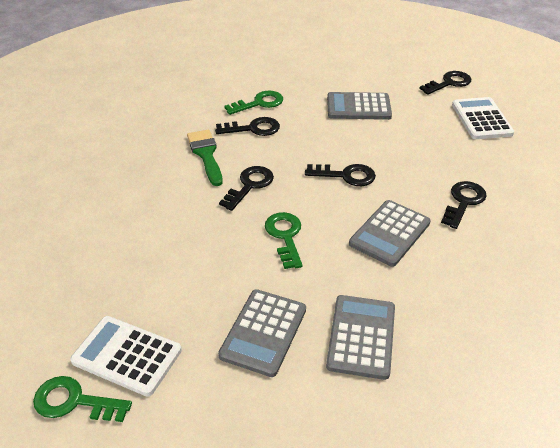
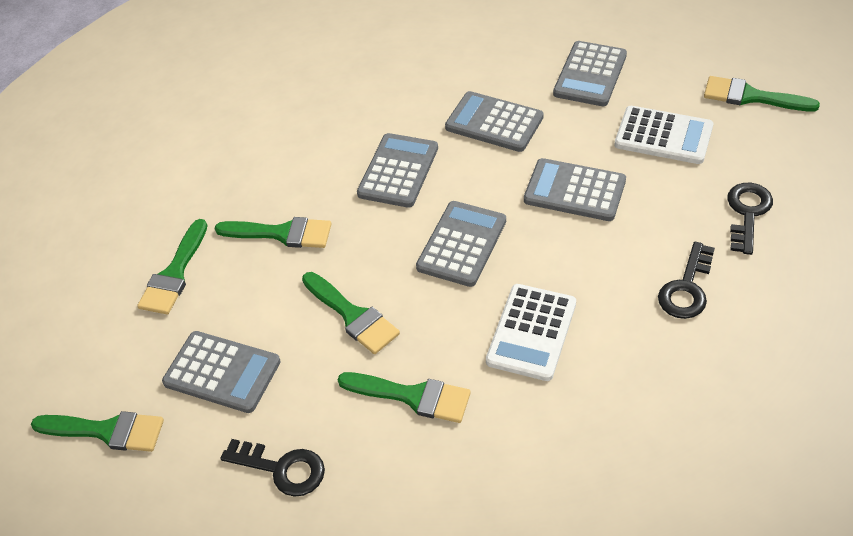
black key: [215,117,280,136] [219,166,274,211] [305,164,376,186] [419,71,471,95] [441,181,487,229] = 5 -> [220,439,325,497] [658,242,715,319] [727,183,773,255] = 3
green brush: [187,130,223,186] = 1 -> [31,411,164,452] [137,219,208,314] [214,217,331,248] [302,272,400,354] [337,372,471,423] [704,76,820,112] = 6
green key: [33,376,132,422] [224,91,283,115] [265,212,303,269] = 3 -> none = 0
grey calculator: [218,289,306,377] [326,295,395,380] [327,92,392,120] [349,200,431,267] = 4 -> [162,331,281,413] [357,133,438,208] [416,201,506,287] [445,91,544,152] [524,158,626,221] [553,41,627,106] = 6

